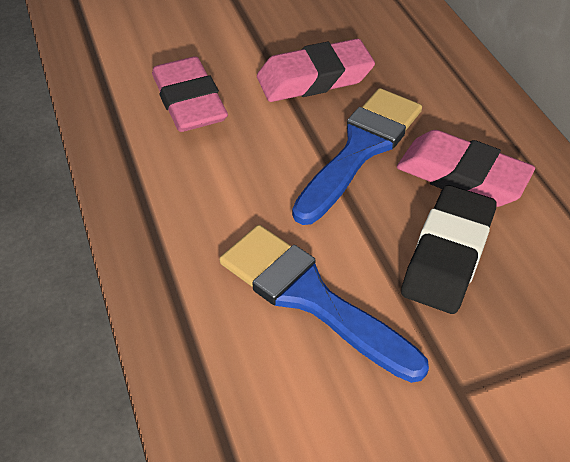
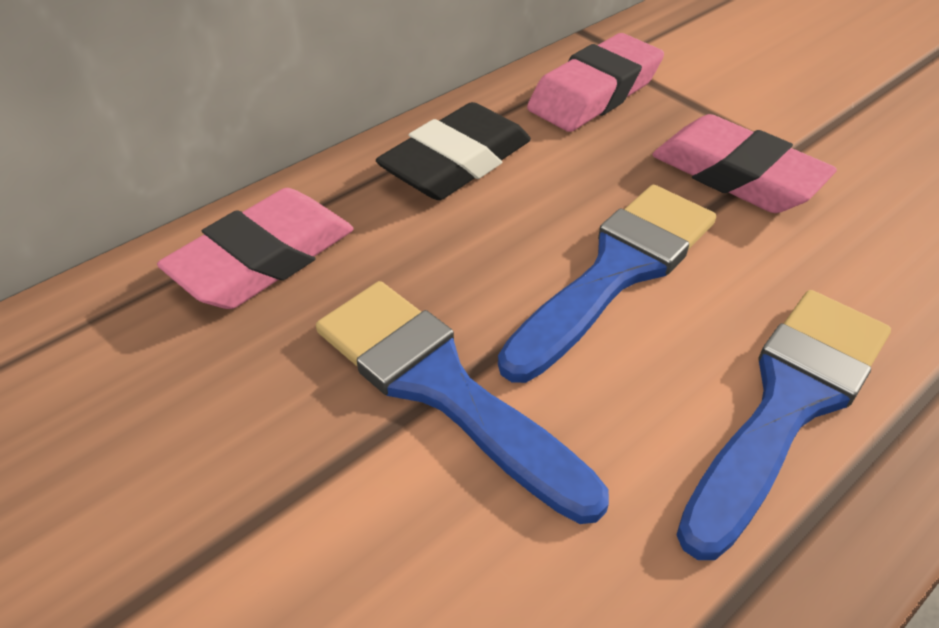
blue brush: [219,225,429,383] [292,88,422,225] = 2 -> [316,281,609,524] [498,185,716,383] [676,290,891,560] = 3

